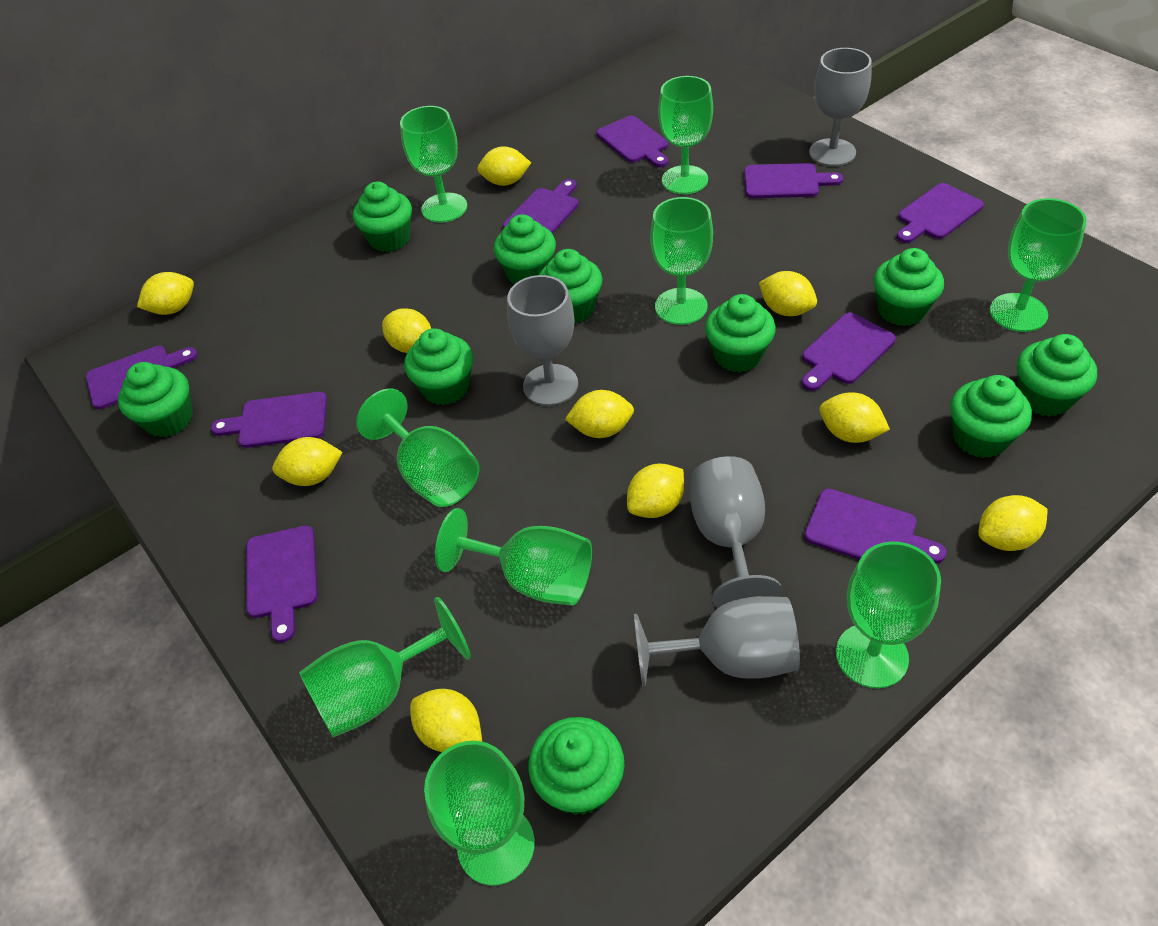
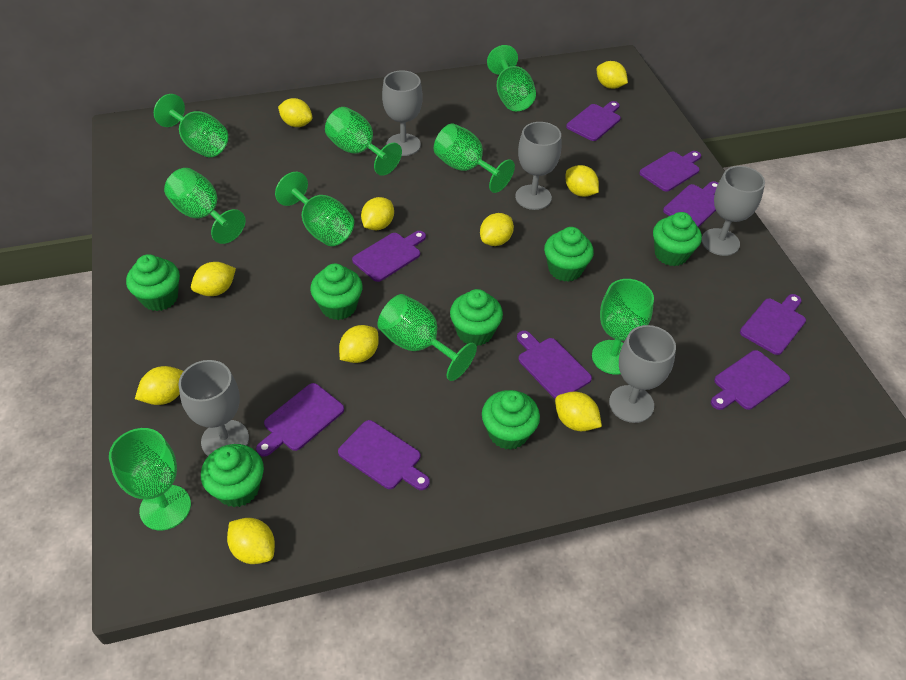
green cupcake: [118,362,193,437] [353,181,412,252] [404,328,473,405] [494,214,556,284] [529,717,624,815] [539,249,602,323] [705,294,776,372] [873,248,944,326] [950,375,1032,458] [1017,334,1097,417] = 10 -> [126,254,180,311] [201,444,264,507] [310,264,363,320] [450,289,503,346] [482,390,540,450] [544,227,594,282] [653,212,702,266] = 7
grey goblet: [507,275,578,406] [634,596,800,686] [690,456,782,608] [809,48,872,166] = 4 -> [179,360,249,456] [382,70,423,156] [515,122,561,210] [609,325,676,423] [702,166,765,256] = 5

